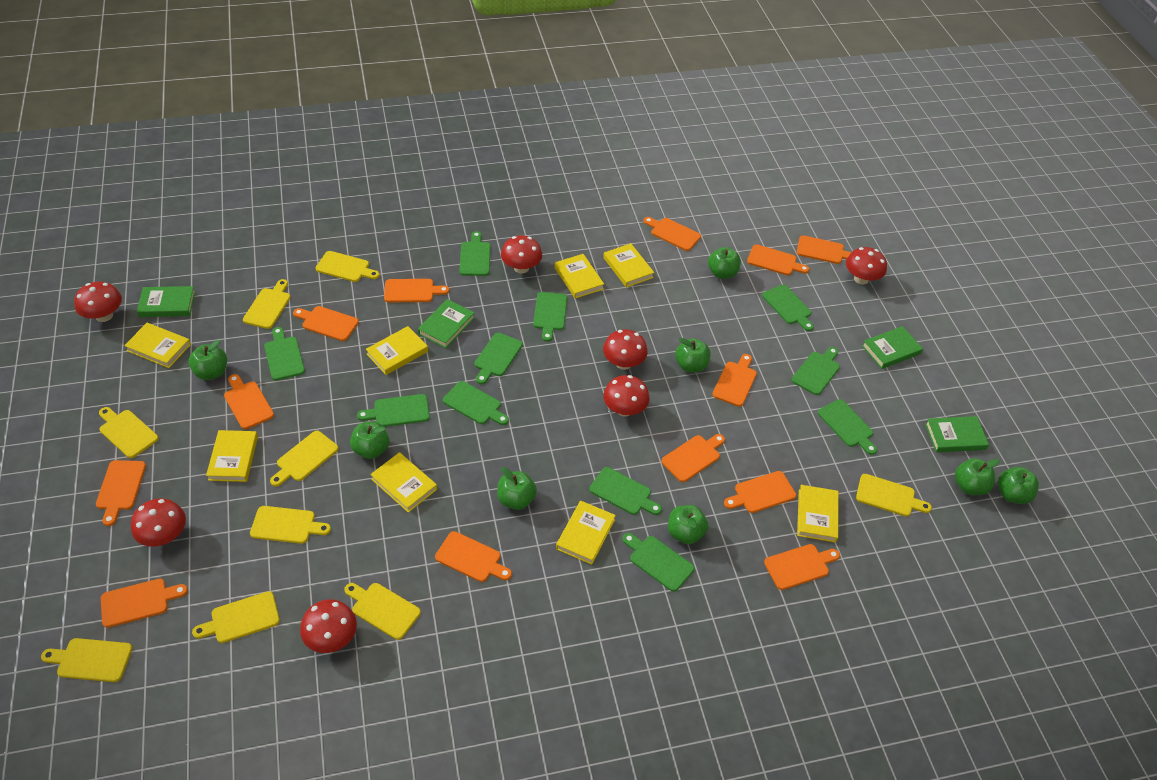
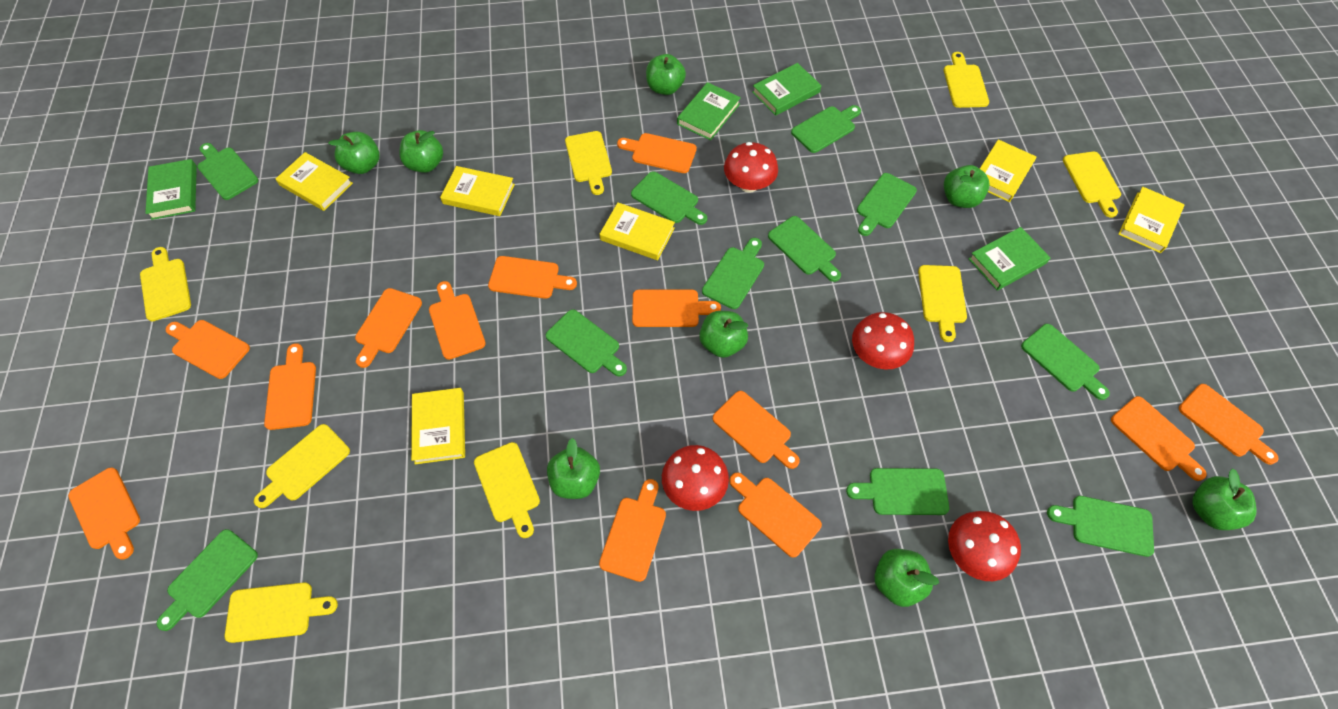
red mushroom: [74,282,122,322] [131,498,186,547] [300,599,357,653] [501,235,542,273] [603,329,648,370] [603,375,650,417] [846,247,887,285] = 7 -> [662,445,729,511] [724,142,778,193] [852,312,914,370] [948,511,1021,581] = 4
yellow book: [124,323,191,368] [206,430,258,482] [366,326,428,375] [370,452,437,513] [555,254,604,299] [556,501,616,565] [603,243,654,288] [797,485,839,542] = 8 -> [276,152,353,211] [411,388,465,464] [440,166,515,216] [600,203,675,260] [980,139,1036,202] [1118,187,1185,253] = 6
yellow cutting board: [41,638,133,682] [99,407,159,458] [192,591,280,643] [243,279,291,329] [250,506,331,544] [270,431,339,487] [316,251,380,282] [344,583,421,640] [856,474,932,517] = 9 -> [140,247,191,321] [225,582,338,643] [254,424,350,508] [474,442,540,538] [565,131,612,195] [918,265,967,342] [944,52,989,108] [1063,151,1121,218] = 8

